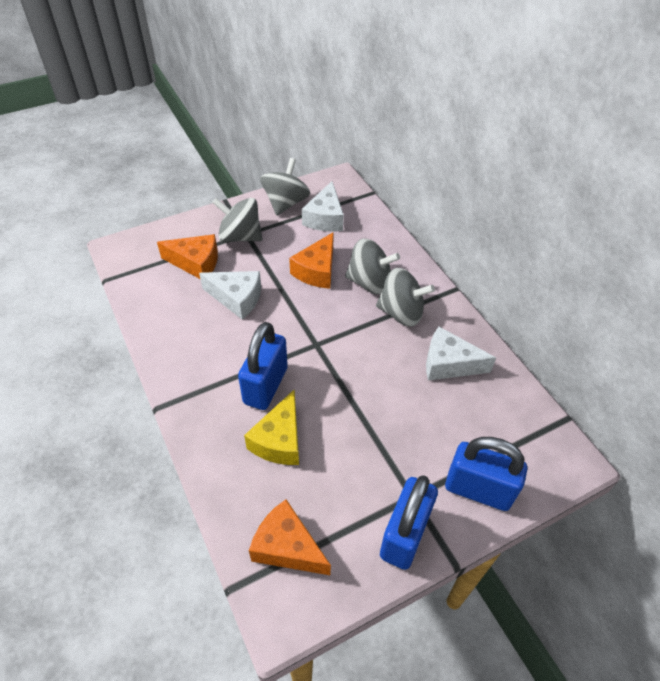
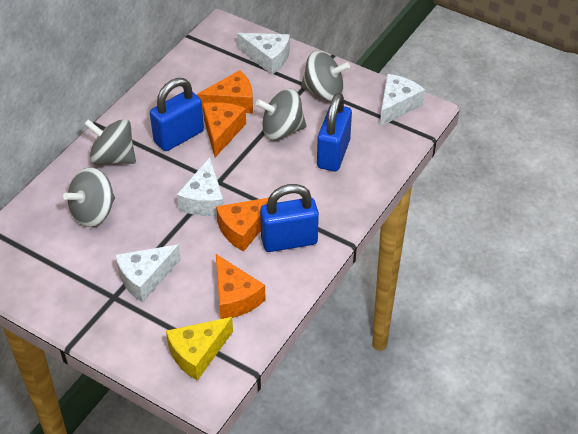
orange cheese: [157,234,218,279] [249,500,331,575] [289,232,334,289] = 3 -> [197,70,253,113] [202,102,246,157] [216,198,268,252] [216,254,266,319] = 4
white cheese: [199,271,261,320] [302,181,344,232] [426,327,496,381] = 3 -> [116,245,181,302] [177,157,224,216] [237,33,290,75] [380,74,425,127] = 4

